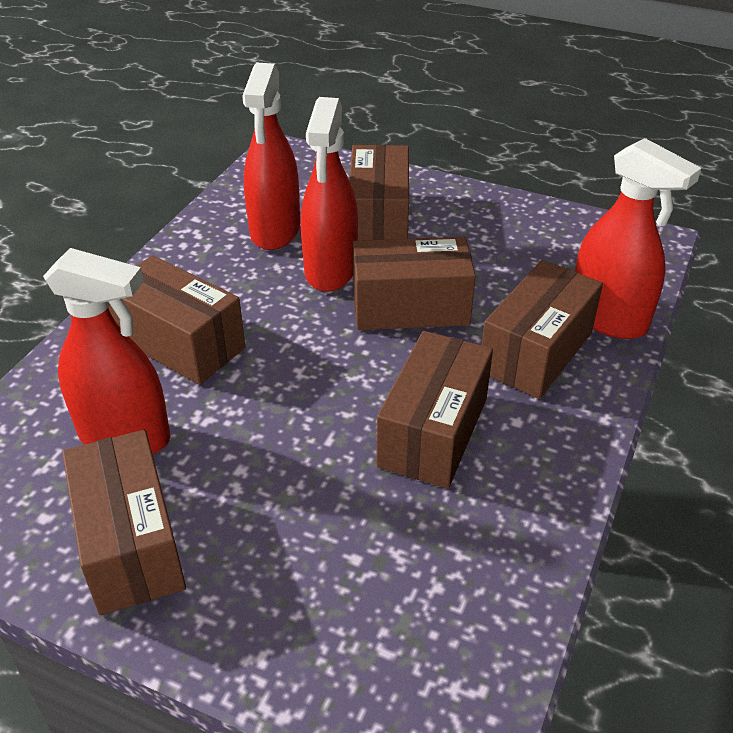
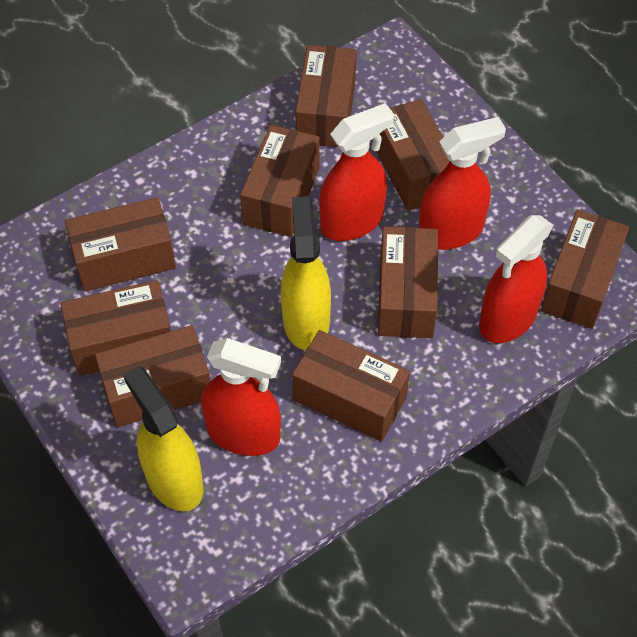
brown box: [62,430,186,615] [108,255,245,385] [349,145,409,241] [353,237,476,330] [376,331,493,489] [482,260,603,399] = 6 -> [60,280,171,376] [65,197,176,292] [95,325,211,427] [240,125,320,237] [292,330,410,442] [295,45,357,147] [376,99,449,211] [378,227,438,338] [541,210,629,329] = 9
yellow spray bottle: none = 0 -> [123,366,203,511] [281,196,331,350] = 2

